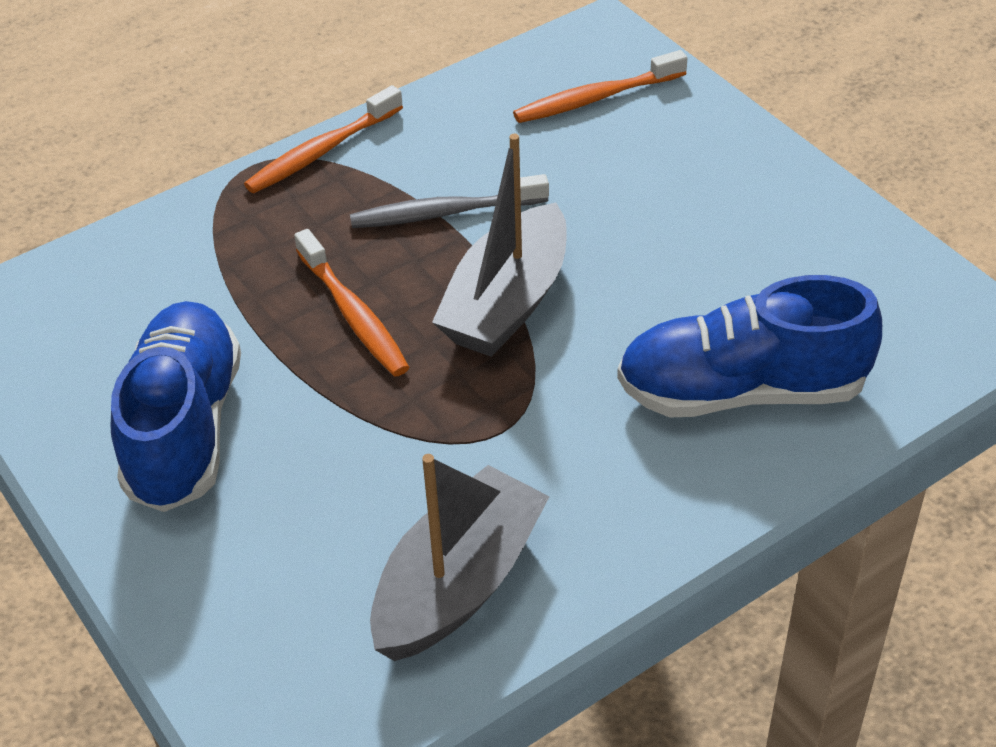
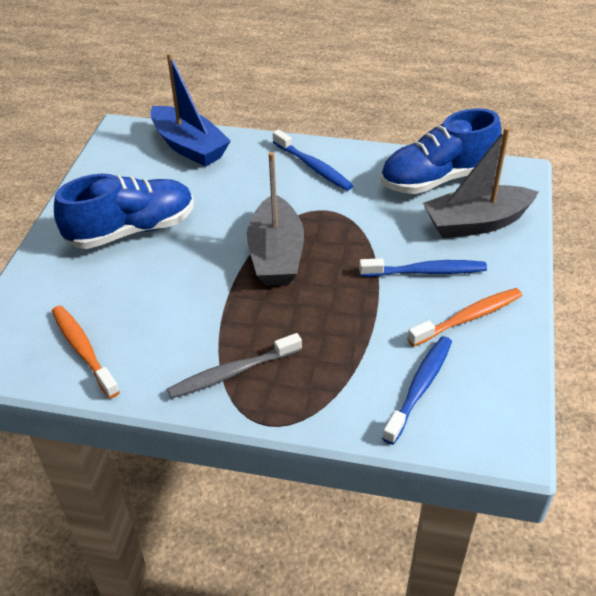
blue boat: none = 0 -> [150,53,231,167] = 1
blue toothbrush: none = 0 -> [273,130,353,191] [359,258,487,277] [382,336,452,445] = 3
orange toothbrush: [244,85,403,193] [294,229,410,377] [513,50,687,123] = 3 -> [52,305,120,398] [407,288,522,347] = 2

